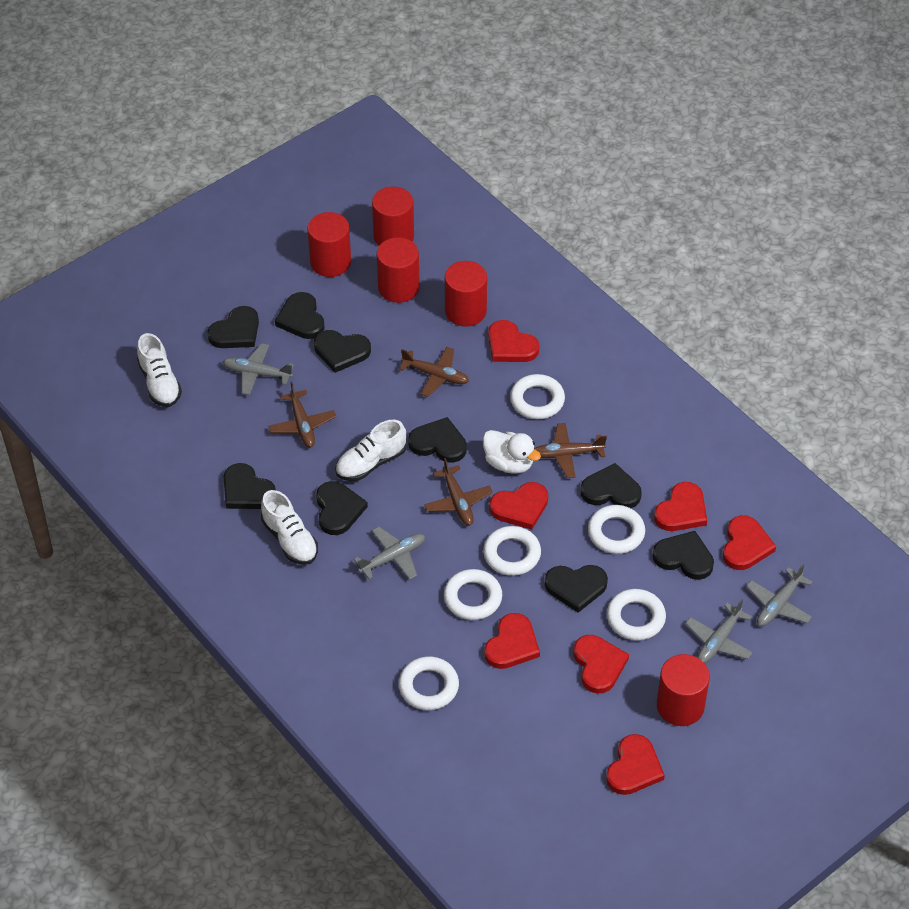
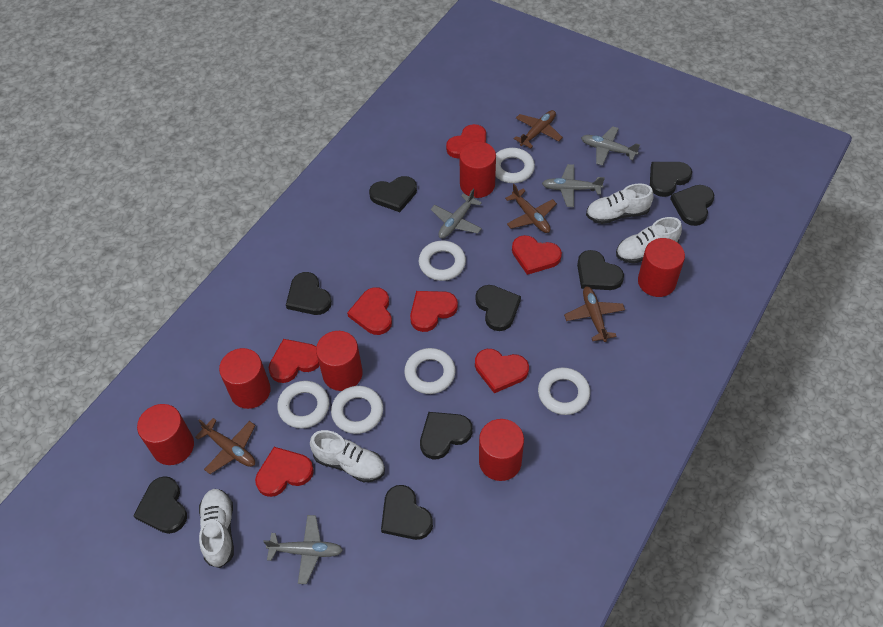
red cylinder: [308,212,351,277] [372,186,414,246] [377,237,420,303] [445,261,487,327] [657,654,710,726] = 5 -> [137,404,194,465] [219,348,271,409] [316,331,363,391] [459,141,496,198] [479,419,524,481] [638,238,685,297] = 6
white duck: [483,430,541,474] = 1 -> none = 0
white shoe: [137,333,182,407] [261,490,318,565] [335,420,406,481] = 3 -> [199,489,234,568] [310,430,385,482] [586,183,654,224] [616,217,682,264] = 4

